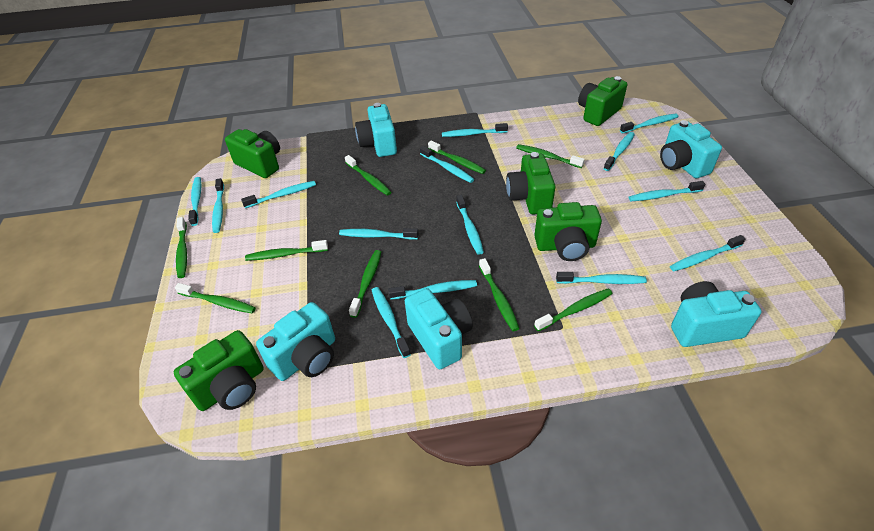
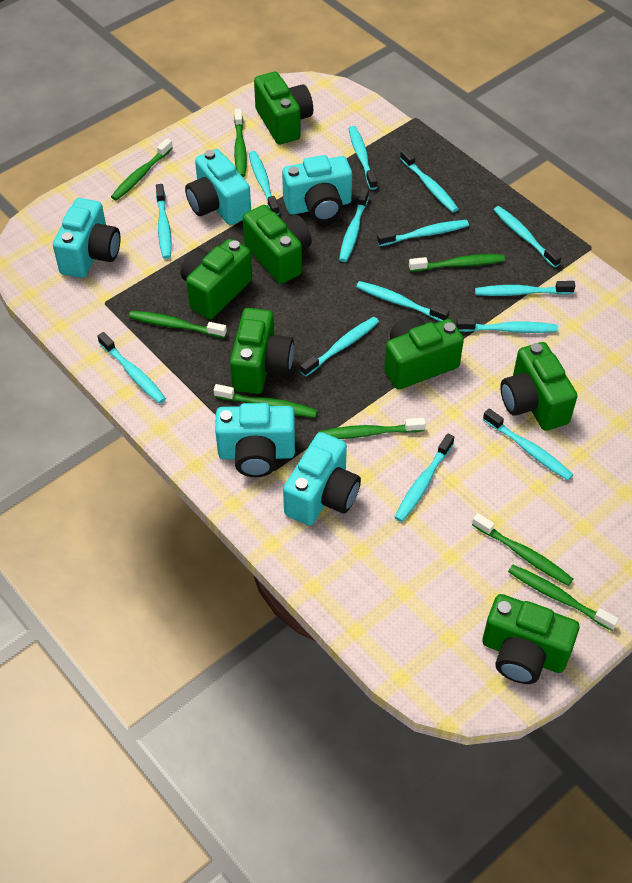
green camera: [174,330,264,411] [225,129,280,178] [506,152,556,215] [534,202,602,261] [578,76,627,126] = 5 -> [181,239,252,319] [230,308,294,394] [243,205,312,284] [254,72,313,145] [384,315,464,390] [482,594,579,684] [500,342,577,431] = 7
green toothbrush: [175,283,256,314] [176,217,187,278] [245,240,328,261] [345,155,392,196] [349,250,381,318] [428,141,486,174] [479,258,520,331] [516,144,585,168] [534,289,613,331] = 9 -> [111,138,173,201] [129,311,227,338] [214,384,318,418] [234,109,247,177] [318,418,426,439] [409,254,505,272] [472,513,573,586] [508,565,619,631] = 8

